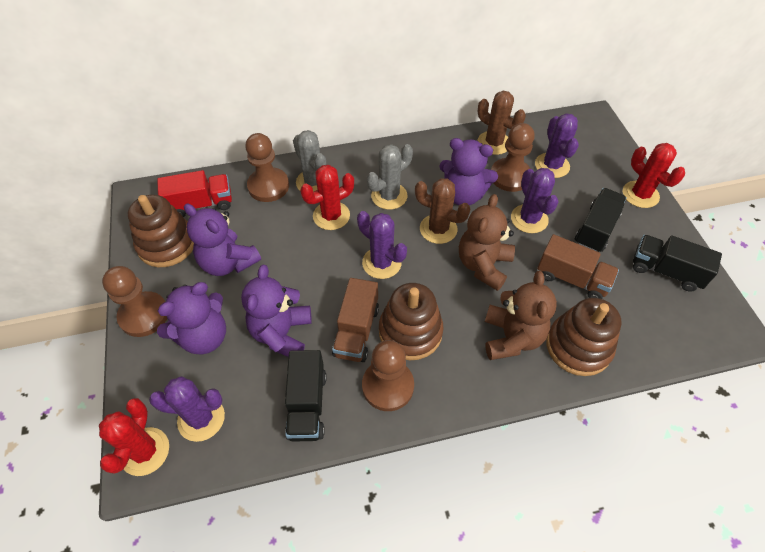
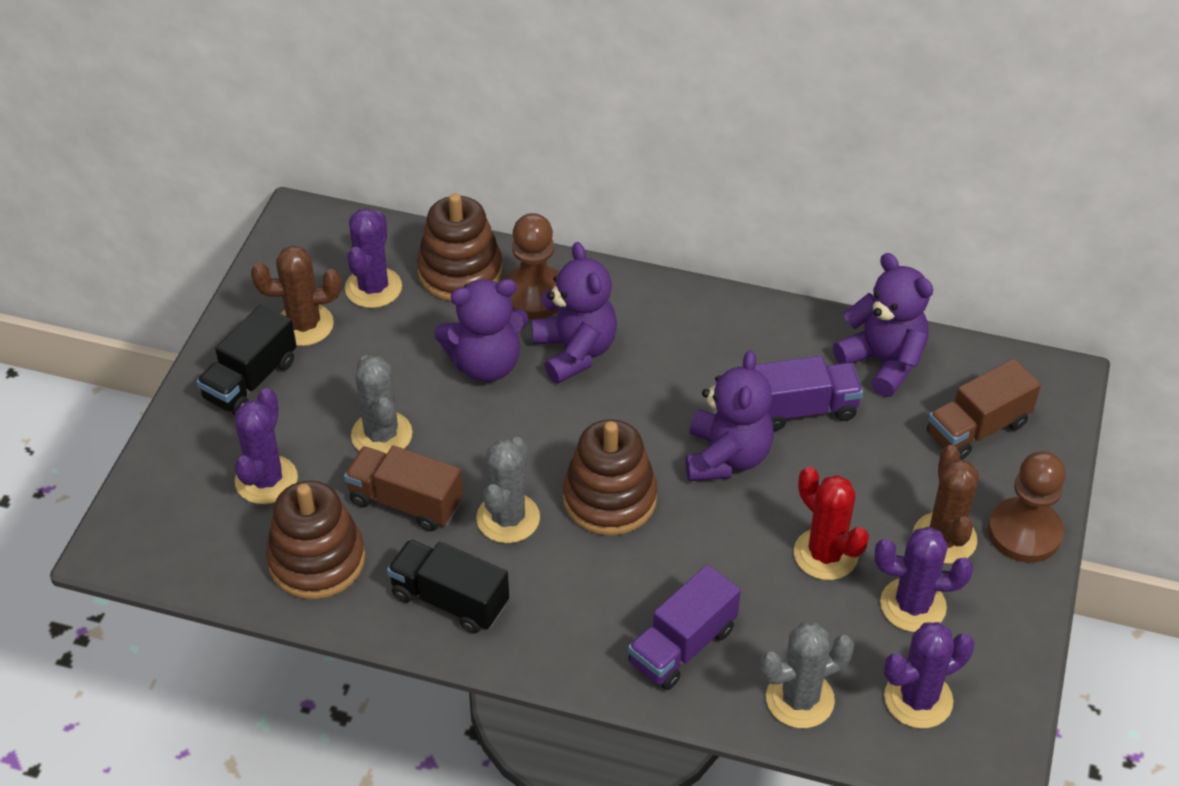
black truck: [285,350,327,442] [575,188,627,252] [633,235,722,292] = 3 -> [197,304,297,415] [387,539,509,634] = 2
brown pawn: [102,266,167,337] [245,133,289,202] [362,340,414,411] [491,123,535,192] = 4 -> [505,213,559,319] [988,451,1066,563] = 2
brown teddy bear: [459,194,515,291] [485,271,557,360] = 2 -> none = 0
grey cactus: [293,130,327,192] [367,144,413,210] = 2 -> [351,355,412,454] [476,437,540,543] [760,622,854,728] = 3
purple truck: none = 0 -> [628,565,741,690] [754,356,863,431] = 2
red cactus: [99,398,169,476] [300,165,354,230] [623,143,685,208] = 3 -> [794,467,869,580] = 1
red truck: [157,170,232,217] = 1 -> none = 0

